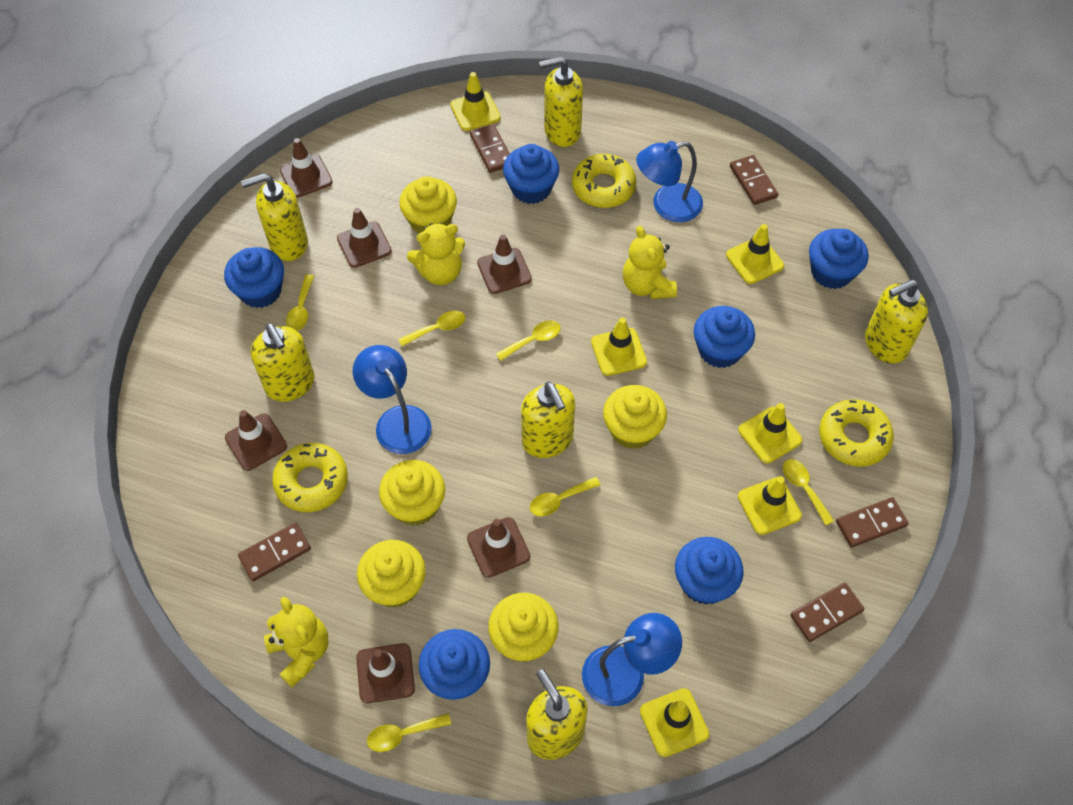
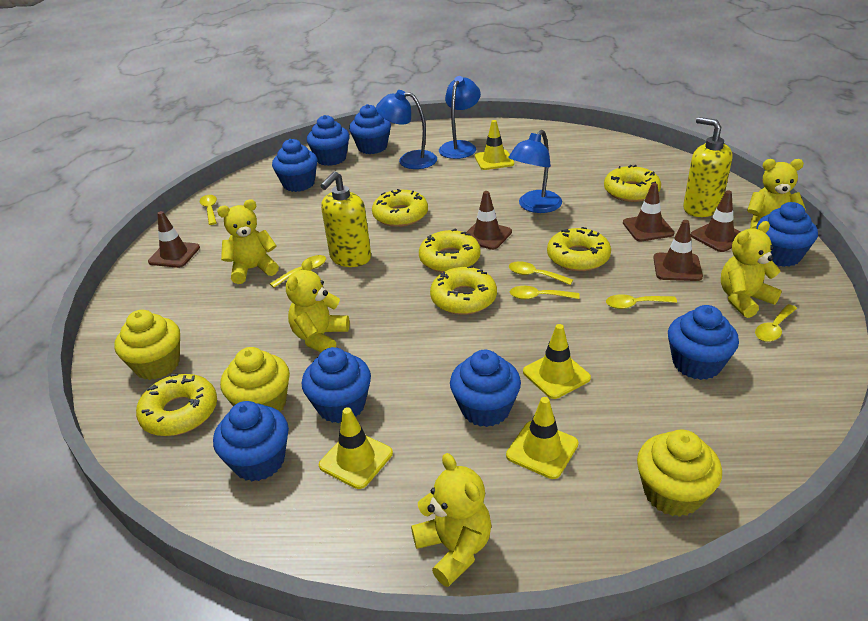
blue cupcake: [224,247,284,308] [419,629,490,700] [503,144,559,204] [675,537,744,605] [694,306,755,368] [809,229,869,289] = 6 -> [213,401,289,481] [272,139,317,192] [302,347,371,423] [307,115,350,166] [349,104,391,154] [450,350,521,427] [668,305,739,380] [757,202,818,267] = 8
brown domino: [238,522,311,581] [470,124,510,173] [730,155,778,205] [790,582,864,642] [836,497,909,548] = 5 -> none = 0
brown traffic cone: [225,410,287,471] [280,138,333,198] [337,208,392,268] [356,643,415,703] [467,517,530,578] [477,235,532,294] = 6 -> [148,211,200,268] [466,191,512,250] [623,183,675,241] [653,220,703,281] [691,190,740,252] = 5
yellow cupcake: [357,540,426,608] [379,460,445,526] [399,177,457,233] [488,593,559,662] [603,385,667,449] = 5 -> [114,310,180,380] [220,347,290,412] [637,429,722,517] = 3
yellow donut: [272,443,348,512] [572,154,636,208] [819,399,894,467] = 3 -> [136,374,217,436] [372,189,428,227] [419,228,481,273] [430,265,497,315] [547,227,611,271] [604,165,661,202] = 6
yellow soap dispenser: [241,173,308,261] [251,323,315,402] [521,382,575,458] [526,669,588,760] [539,56,583,147] [865,280,928,364] = 6 -> [320,171,371,267] [683,117,732,217] = 2
yellow teddy bear: [264,597,328,688] [407,223,465,285] [623,226,677,299] = 3 -> [217,199,279,284] [286,259,350,353] [411,453,491,587] [721,221,782,318] [747,159,806,229] = 5
yellow traffic cone: [450,72,501,131] [591,317,647,376] [640,688,709,757] [726,224,784,284] [738,403,802,463] [738,476,802,535] = 6 -> [319,407,393,489] [475,120,514,170] [506,397,579,479] [523,324,591,399] = 4

